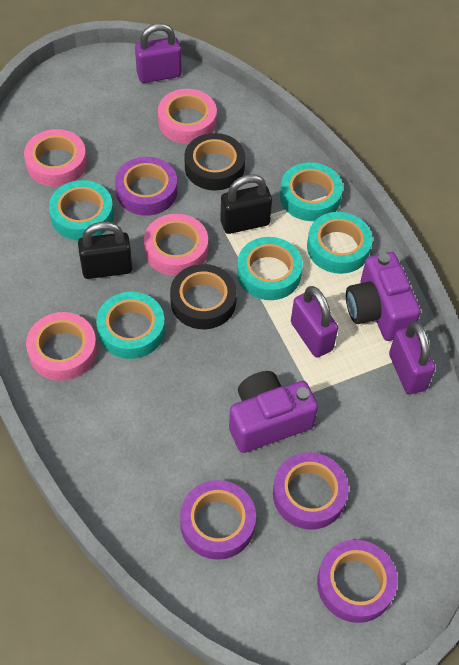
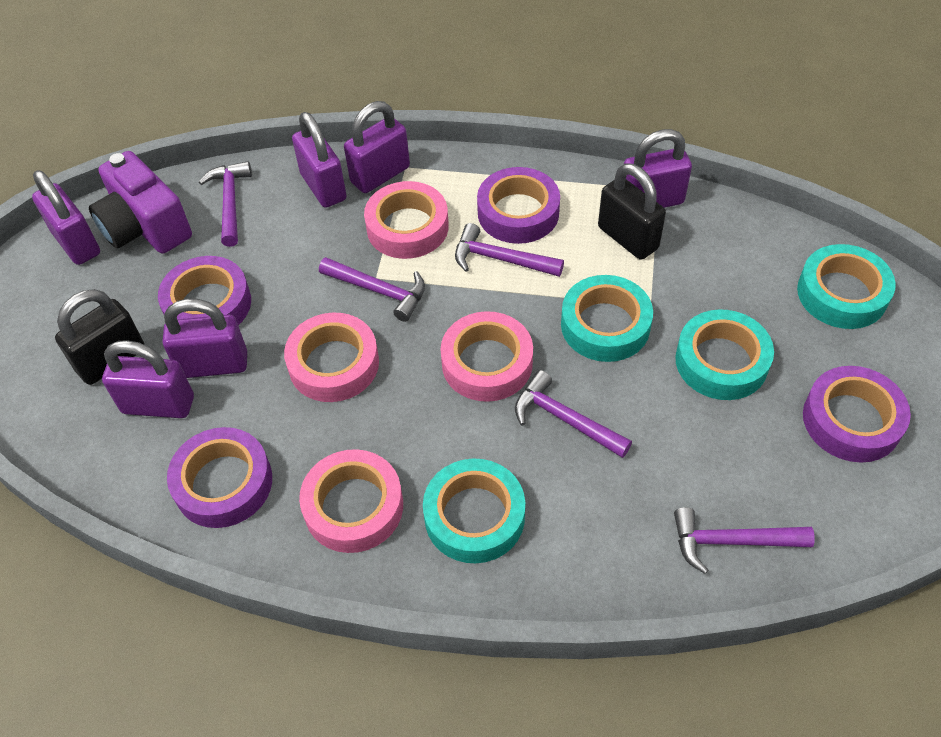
black tape: [170,264,237,329] [184,133,245,190] = 2 -> none = 0
purple camera: [229,371,318,453] [346,252,421,341] = 2 -> [89,151,192,254] = 1
purple hammer: none = 0 -> [199,161,252,247] [319,257,425,322] [455,223,564,277] [515,370,632,458] [674,507,815,574] = 5
purple padlock: [135,23,182,83] [291,286,338,357] [389,322,435,394] = 3 -> [32,170,100,265] [102,340,194,418] [163,299,247,378] [292,112,347,208] [344,101,410,193] [624,129,692,208] = 6
turquoise tape: [49,180,114,240] [96,292,165,359] [237,237,303,300] [280,162,343,221] [307,212,372,274] = 5 -> [423,459,525,563] [561,275,653,362] [675,309,774,400] [797,244,896,329] = 4

